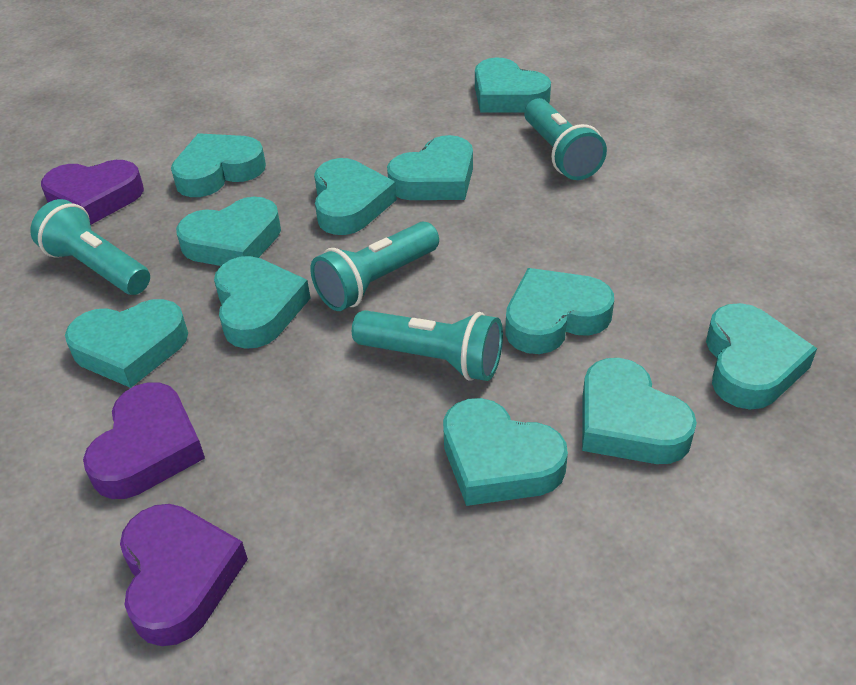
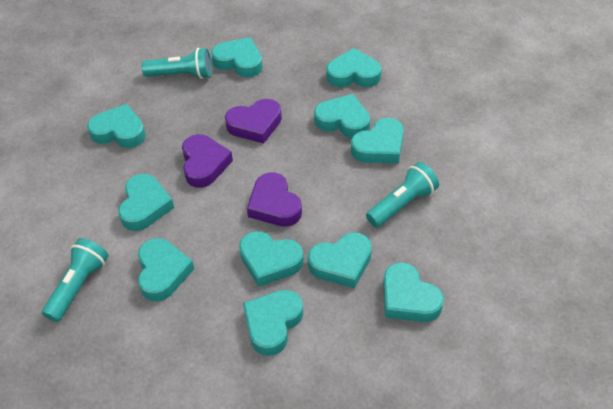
turquoise flashlight: [30,199,150,295] [310,222,439,311] [352,310,503,381] [524,98,607,180] = 4 -> [42,238,108,322] [142,48,212,79] [366,162,439,227] = 3

